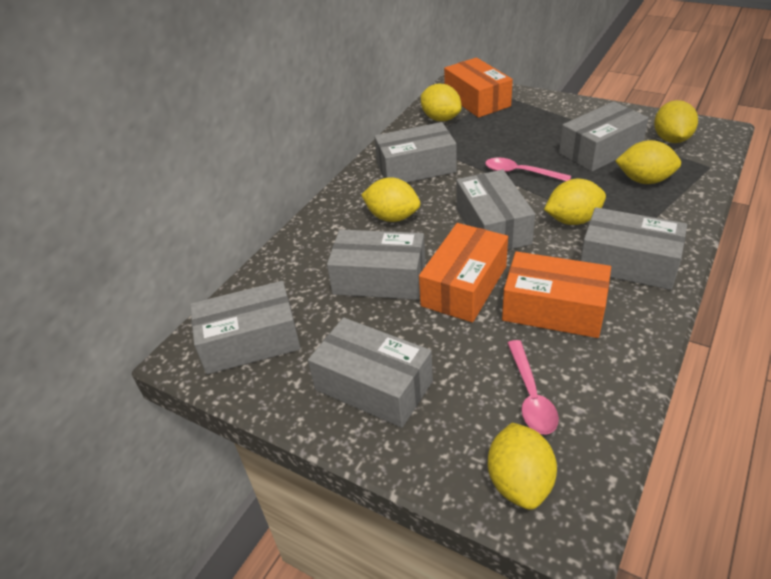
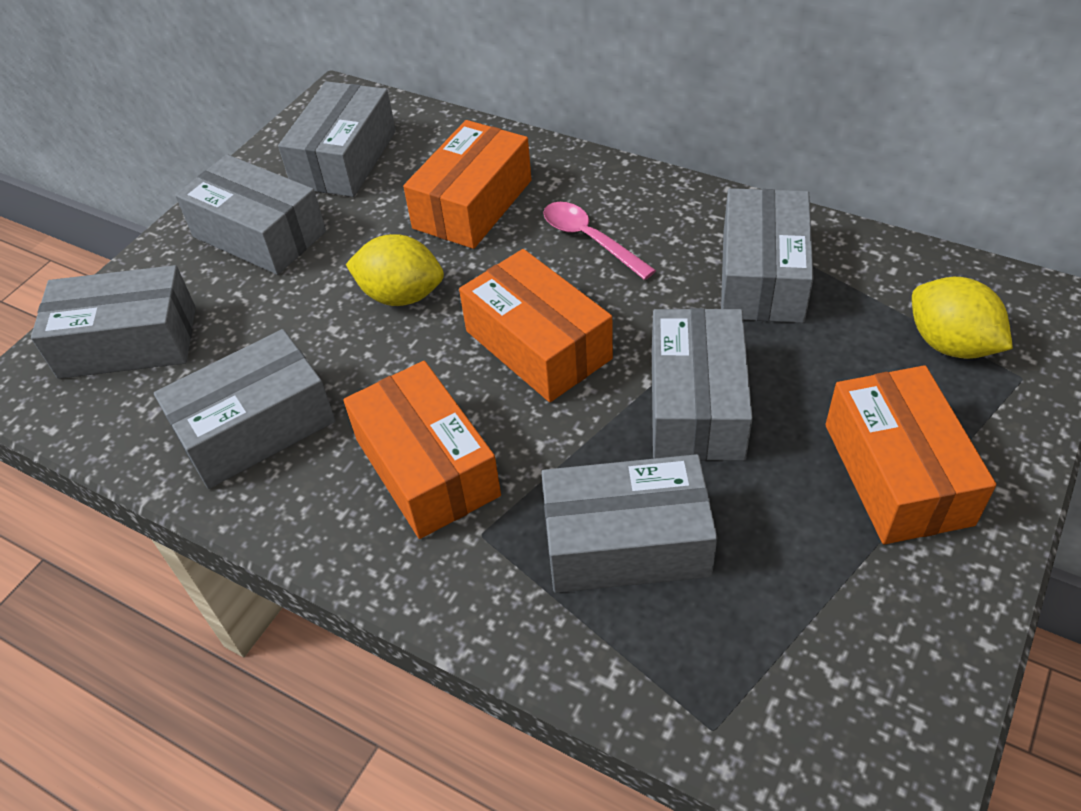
orange box: [419,223,508,323] [444,57,513,118] [502,252,611,338] = 3 -> [343,361,501,539] [403,120,532,249] [459,249,613,402] [825,365,996,544] = 4
pink spoon: [485,157,571,181] [507,340,559,434] = 2 -> [543,202,656,280] = 1
yellow lemon: [361,177,420,222] [421,84,462,121] [488,423,557,510] [544,179,606,225] [615,140,681,184] [654,100,698,143] = 6 -> [346,234,444,306] [912,277,1013,359] = 2

